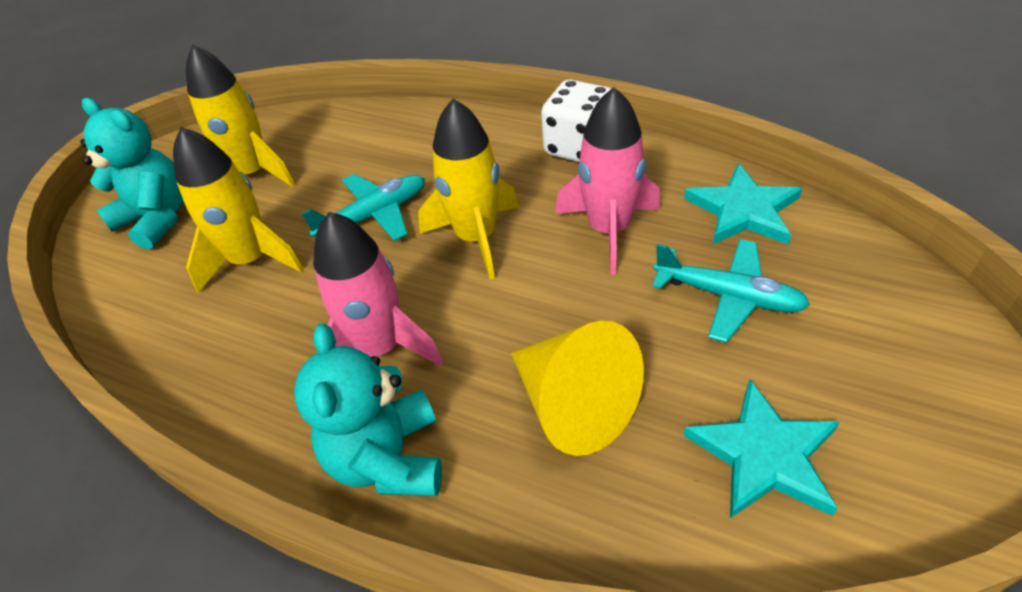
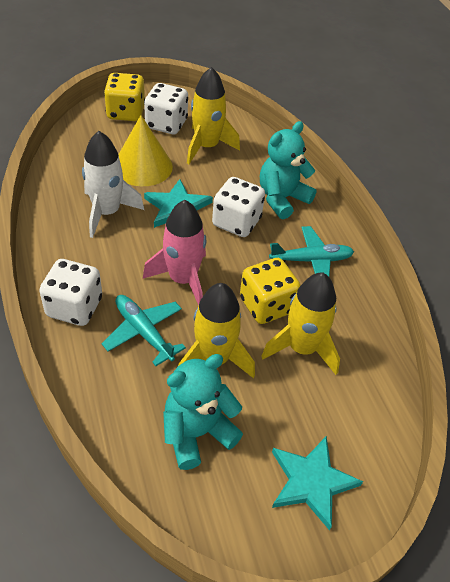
pink rocket: [313,212,443,367] [555,87,660,275] = 2 -> [143,200,206,306] = 1
white dice: [541,80,611,162] = 1 -> [39,259,102,326] [144,83,188,134] [212,177,265,237] = 3
white rocket: none = 0 -> [82,131,144,238] = 1
yellow dice: none = 0 -> [104,73,145,121] [240,258,301,324] = 2

